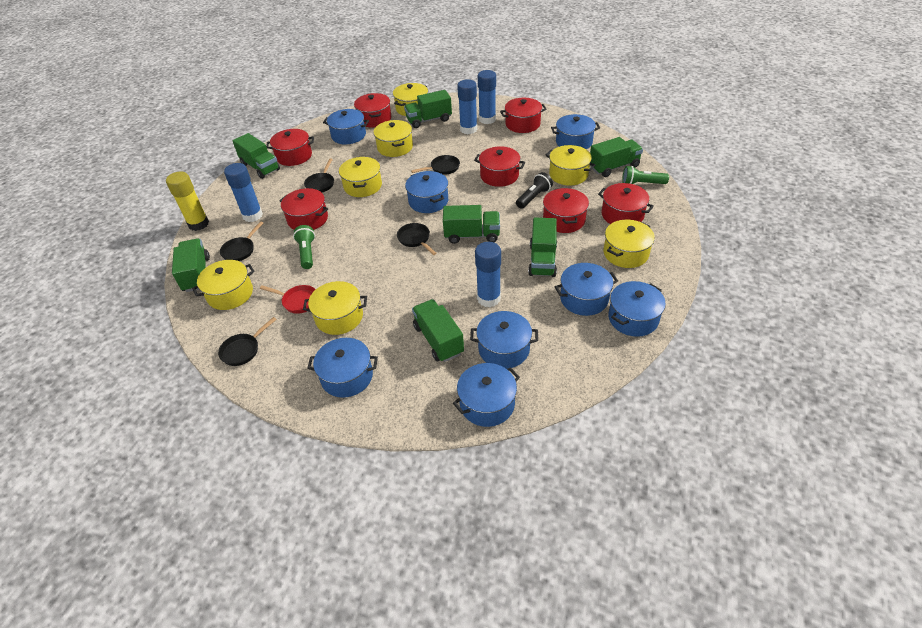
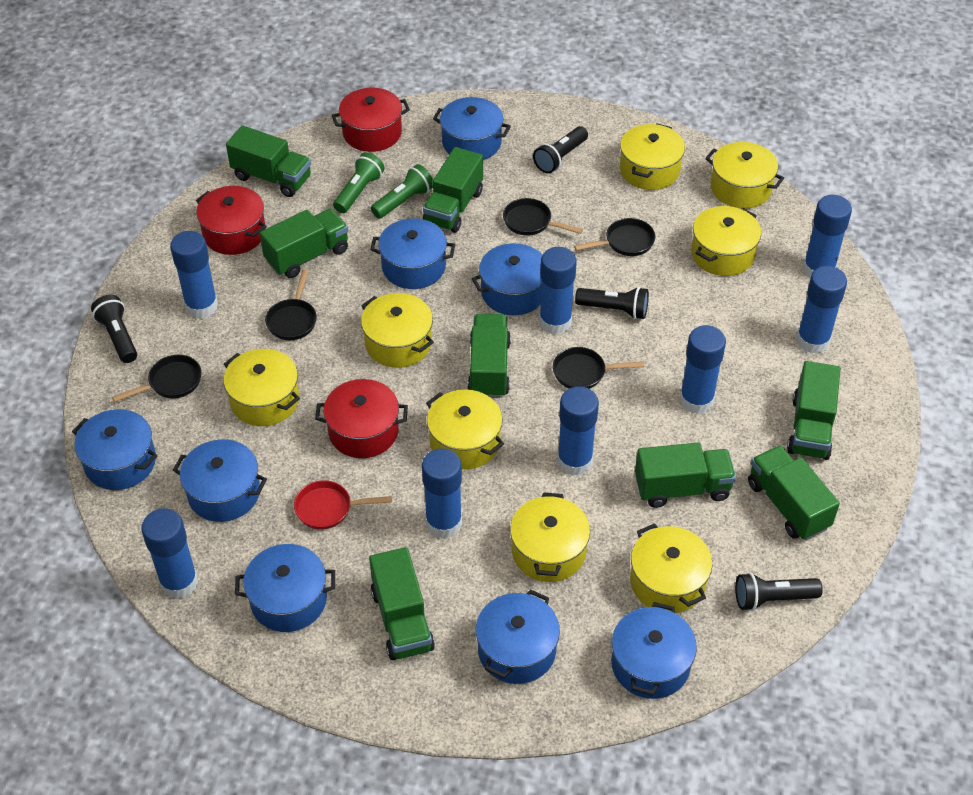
black flashlight: [516,172,553,209] = 1 -> [91,295,137,363] [533,126,588,173] [575,287,649,319] [735,572,823,611] = 4
blue glue stick: [224,163,263,222] [457,79,477,134] [475,242,501,307] [478,70,496,124] = 4 -> [141,509,198,599] [170,231,218,318] [422,448,462,538] [539,247,577,335] [557,386,599,476] [680,325,726,414] [796,266,847,354] [803,195,852,278] = 8
green truck: [172,238,210,292] [233,133,280,179] [404,90,452,128] [412,299,464,362] [443,205,500,244] [528,218,557,277] [590,137,643,177] = 7 -> [226,125,311,197] [260,209,349,278] [369,547,435,660] [423,147,483,233] [468,314,511,398] [635,442,736,508] [748,445,840,540] [787,361,841,460] = 8
red pot: [266,129,314,166] [280,188,328,230] [354,93,392,127] [474,146,525,187] [500,98,547,133] [543,188,589,233] [598,183,654,224] = 7 -> [196,186,267,255] [315,379,408,458] [332,88,410,152] = 3
yellow glue stick: [166,171,209,231] = 1 -> none = 0
yellow pot: [192,260,255,310] [303,281,367,335] [339,157,382,197] [374,120,413,157] [393,83,428,116] [546,145,595,186] [603,220,655,268] = 7 -> [223,349,300,426] [361,293,434,368] [426,390,504,469] [510,492,590,582] [620,123,685,190] [630,523,712,613] [691,206,761,276] [705,142,784,209] = 8

